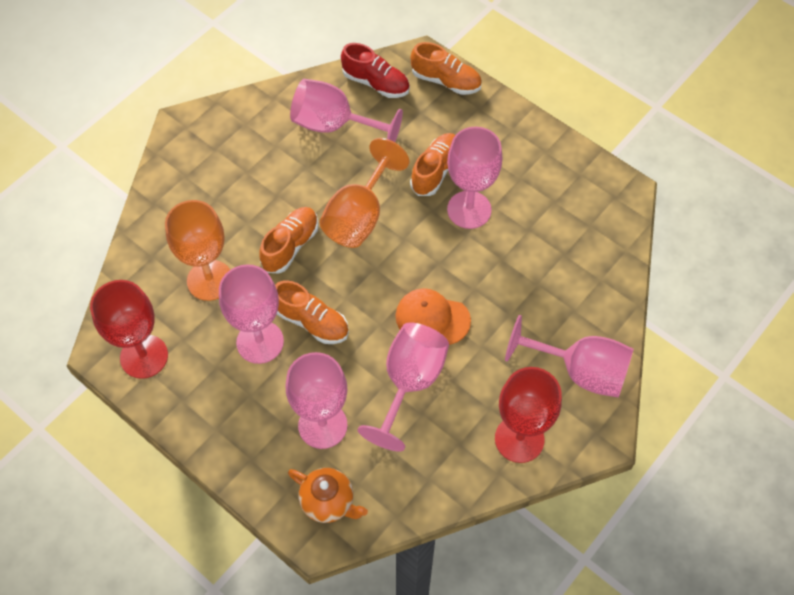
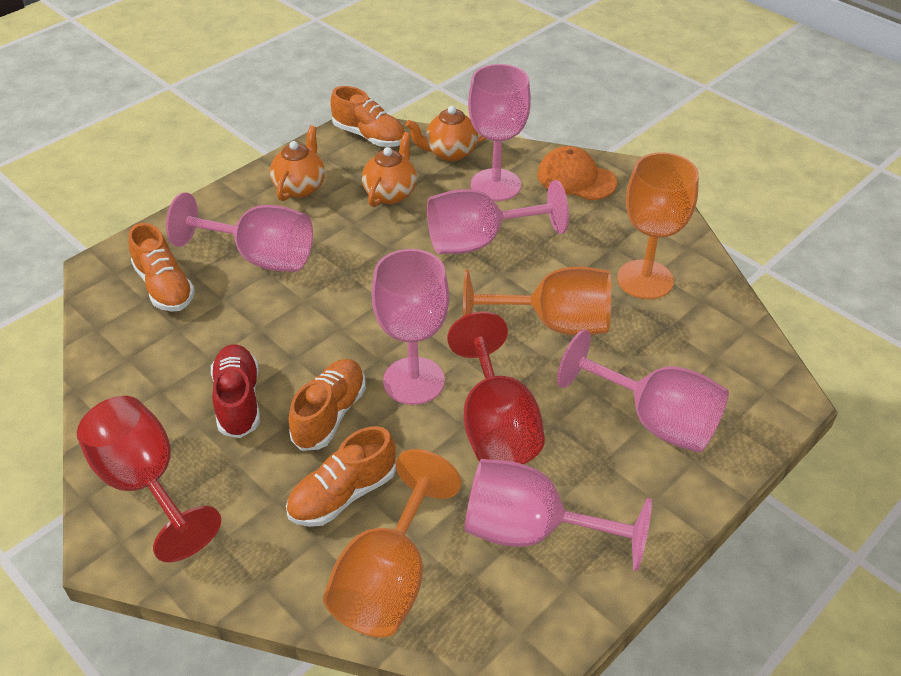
orange goblet: [165,200,230,301] [320,138,409,248] = 2 -> [323,449,461,638] [463,267,611,335] [617,152,699,299] = 3
orange teapot: [288,468,368,523] = 1 -> [270,126,325,201] [362,132,417,207] [406,106,486,161] = 3

